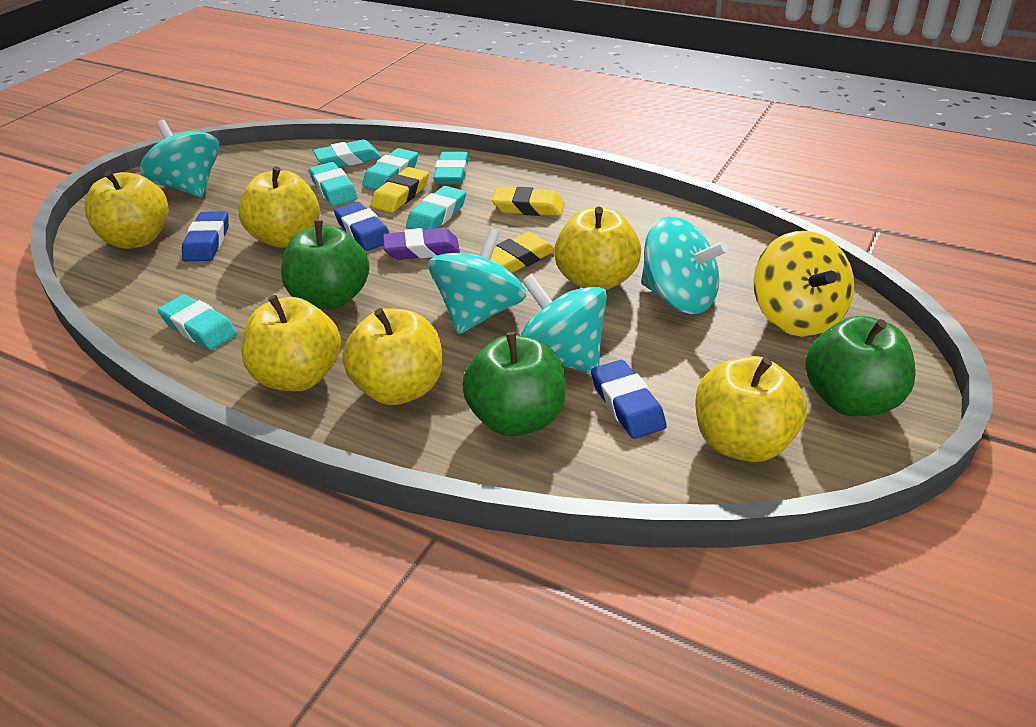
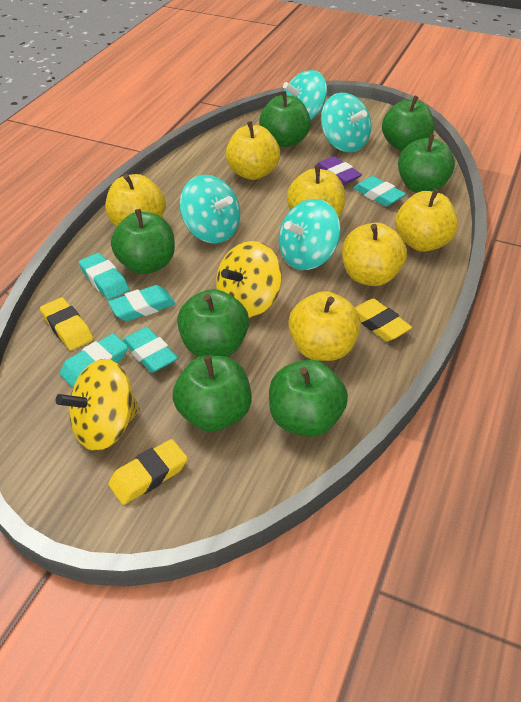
blue eraser: [182,211,229,261] [334,202,389,251] [591,360,667,439] = 3 -> none = 0
green apple: [281,220,370,310] [462,332,566,436] [805,316,916,416] = 3 -> [111,209,175,274] [172,355,252,432] [177,289,249,357] [259,91,311,147] [269,359,348,437] [382,95,434,151] [398,134,455,193] = 7
turquoise eraser: [158,295,237,350] [309,162,358,206] [313,140,381,167] [362,148,418,190] [406,186,466,230] [433,152,469,184] = 6 -> [60,334,128,388] [79,253,129,300] [108,285,175,321] [122,327,178,373] [353,176,406,206] = 5
yellow spinning top: [754,231,854,337] = 1 -> [56,359,140,451] [216,241,282,318] = 2

